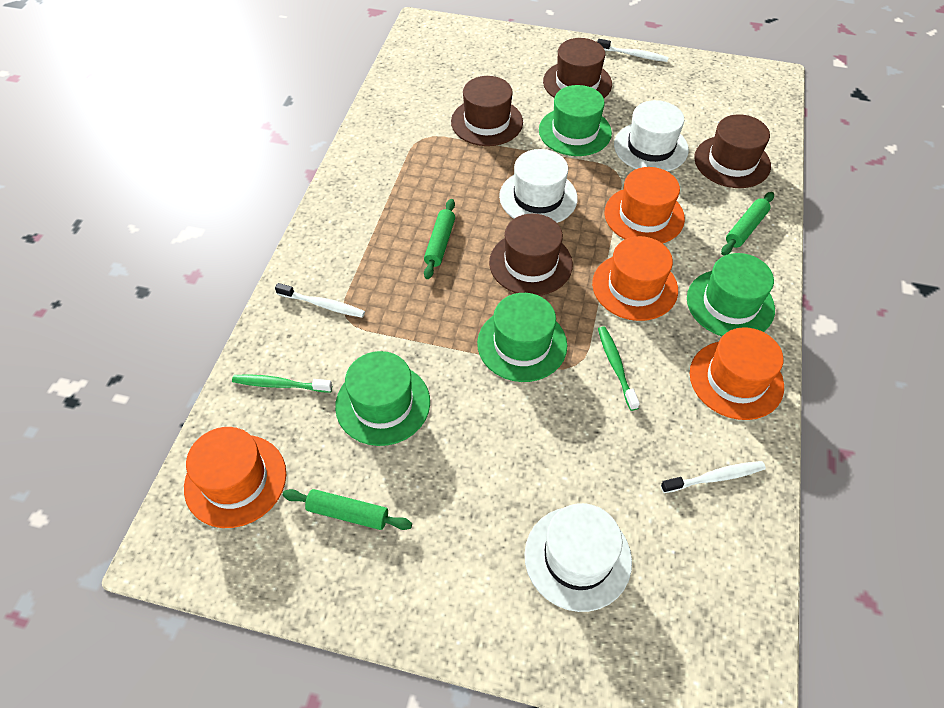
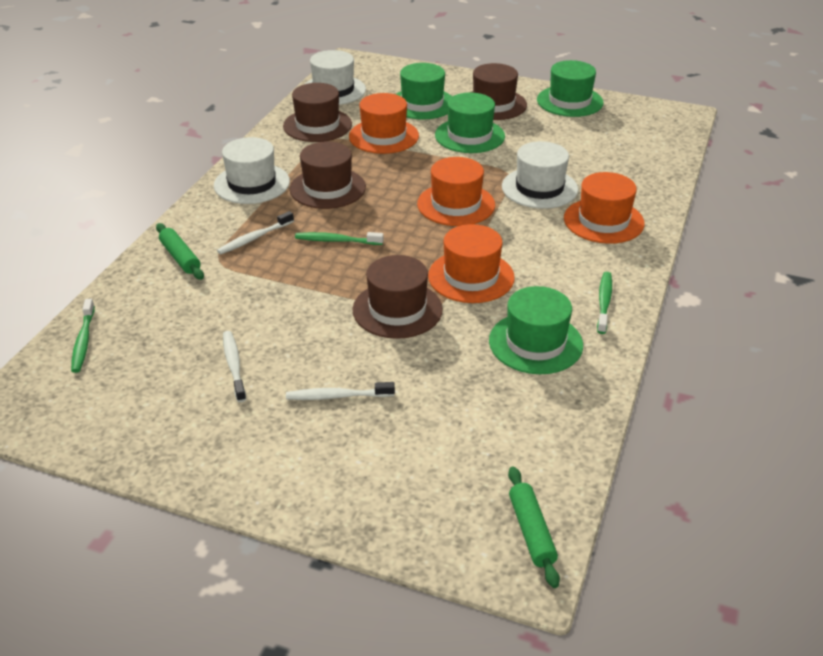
green rolling pin: [283,489,412,530] [424,199,455,279] [721,192,774,256] = 3 -> [156,223,204,280] [508,467,560,588] = 2
green toothbrush: [232,374,332,393] [598,326,640,411] = 2 -> [71,299,95,373] [295,232,384,245] [597,272,612,334] = 3

